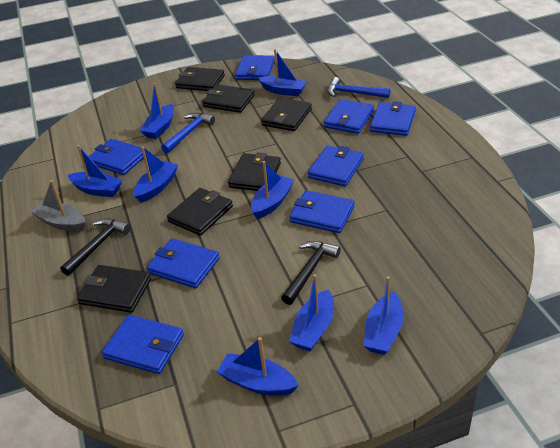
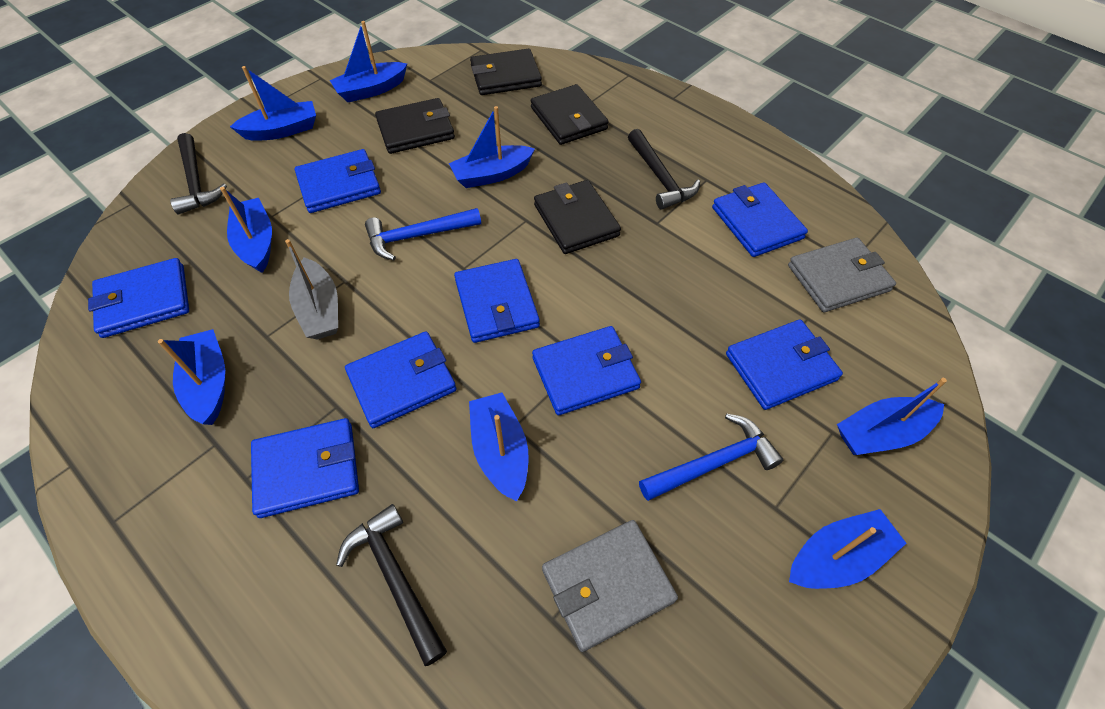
black hammer: [60,218,130,276] [281,241,341,305] = 2 -> [170,133,227,215] [336,504,447,666] [628,129,700,210] = 3
black wallet: [77,265,151,313] [167,188,233,236] [175,67,225,91] [202,84,255,113] [228,152,281,191] [261,98,312,131] = 6 -> [375,98,455,154] [470,49,542,95] [531,84,609,145] [534,180,621,254] = 4
grey wallet: none = 0 -> [542,520,678,652] [788,237,896,312] = 2

